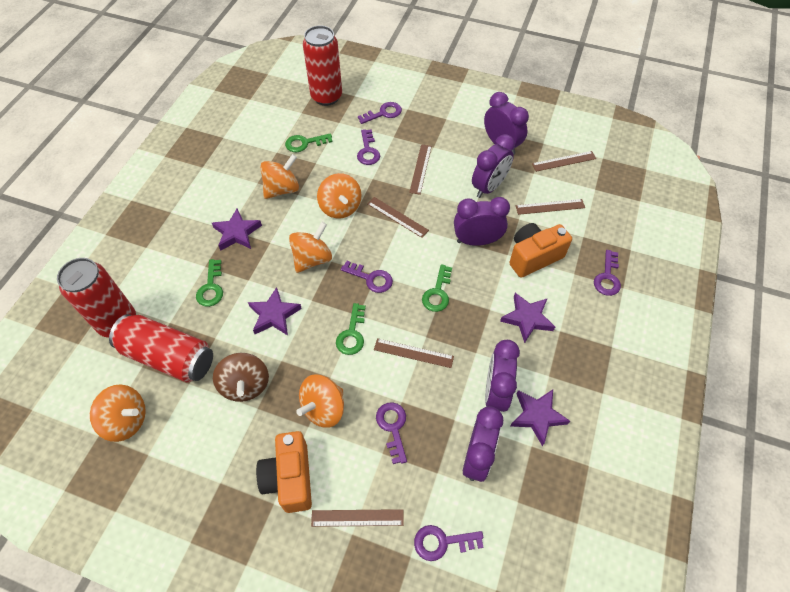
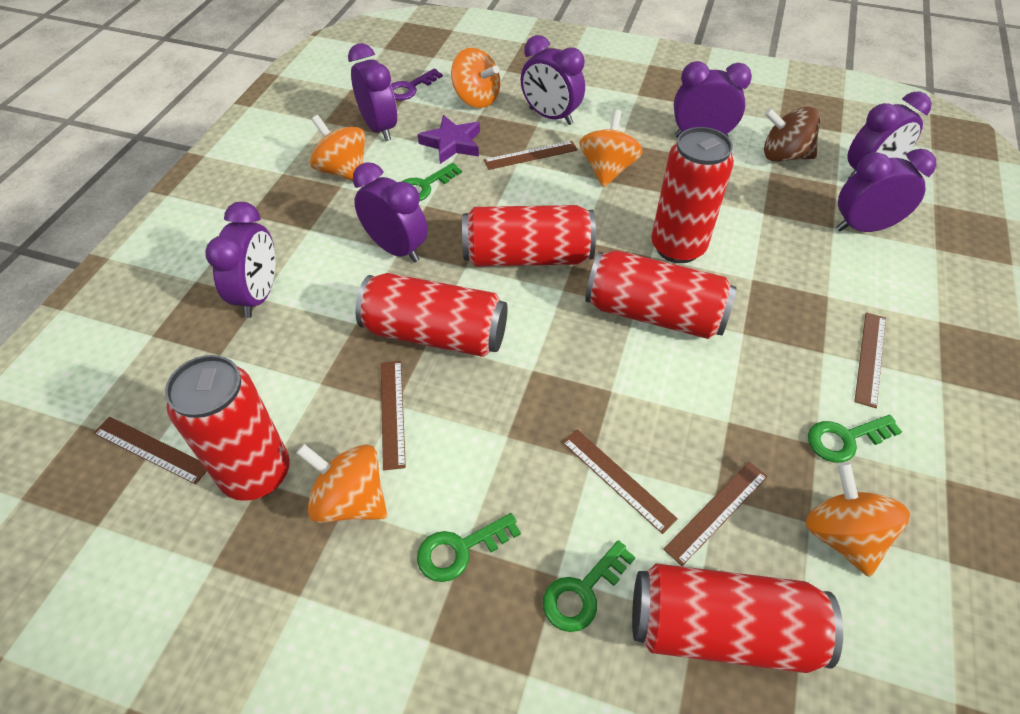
orange camera: [256,431,312,513] [509,223,572,278] = 2 -> none = 0
purple clock: [454,197,510,246] [463,406,503,482] [472,134,515,198] [484,92,529,155] [485,340,520,412] = 5 -> [205,202,275,318] [348,43,397,141] [353,162,428,263] [521,35,585,125] [674,61,752,138] [836,149,936,232] [847,92,932,180] = 7
purple key: [341,261,393,293] [357,129,380,165] [358,102,402,124] [376,402,407,464] [414,525,484,561] [594,250,621,296] = 6 -> [391,69,443,101] = 1
purple star: [212,208,262,251] [248,287,302,335] [500,293,555,343] [510,389,570,446] = 4 -> [418,115,480,164] = 1
red can: [57,258,136,338] [109,314,213,383] [303,26,342,106] = 3 -> [165,355,290,501] [355,273,508,357] [462,205,596,267] [585,251,736,339] [632,563,843,673] [651,127,734,263] = 6

